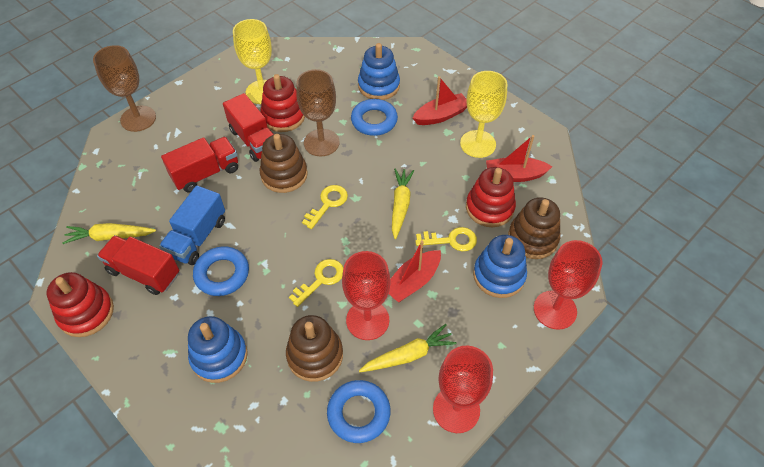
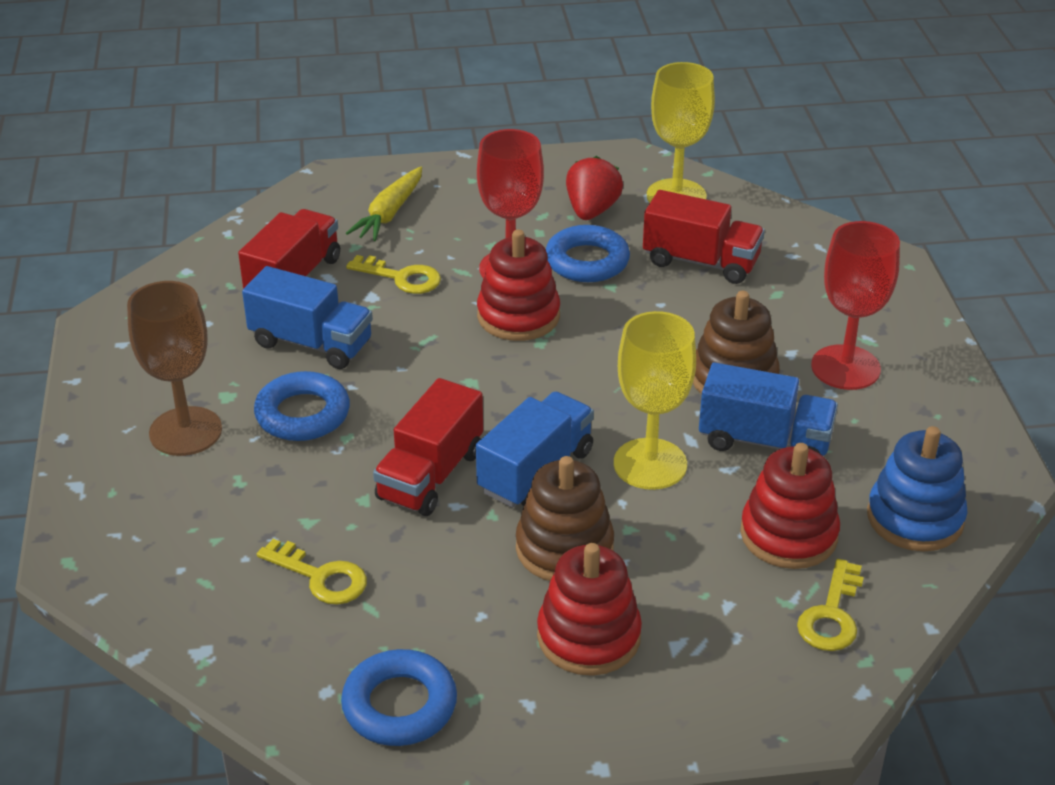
blue stacking toy: [188,316,248,383] [358,43,400,100] [473,235,527,298] = 3 -> [867,426,968,551] = 1
blue truck: [159,186,225,265] = 1 -> [242,266,373,369] [476,391,594,508] [699,362,838,456] = 3
brown goblet: [93,45,156,132] [296,69,340,156] = 2 -> [127,281,222,456] = 1
brown stacking toy: [260,134,308,193] [286,315,343,382] [508,197,560,259] = 3 -> [516,456,614,581] [693,291,780,395] = 2
red boat: [389,240,441,302] [413,76,467,125] [486,135,552,182] = 3 -> none = 0
red goblet: [342,251,391,340] [433,346,493,433] [534,240,603,330] = 3 -> [477,129,544,279] [811,221,900,390] = 2
red strawberry: none = 0 -> [566,156,623,220] = 1
yellow carrot: [62,223,156,244] [359,324,457,372] [392,168,414,239] = 3 -> [346,167,422,241] = 1

